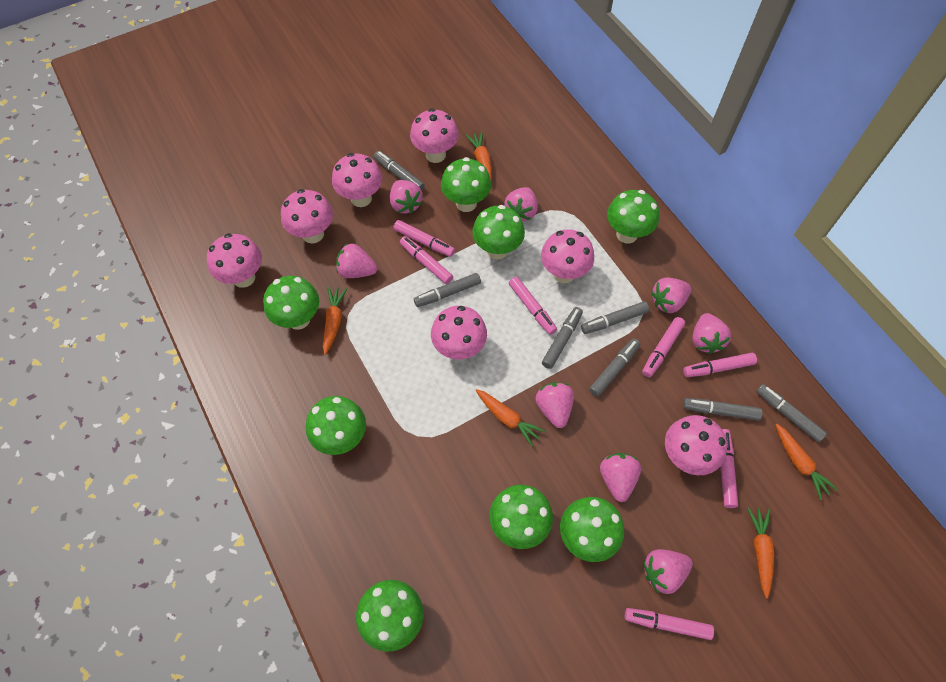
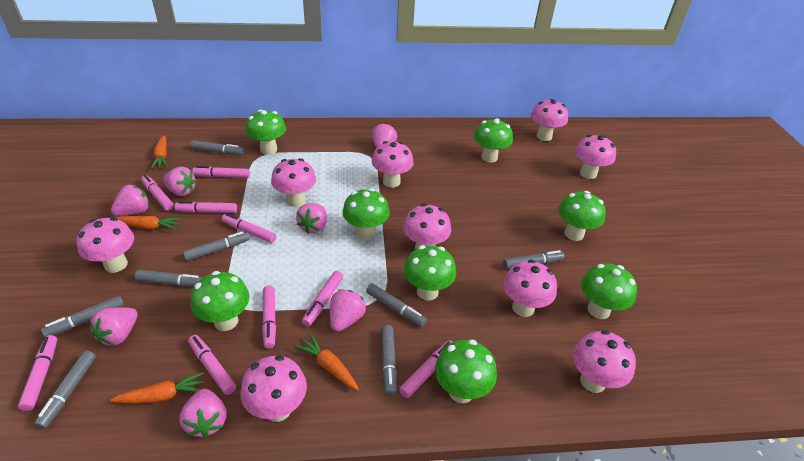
grey marker: [374,151,425,191] [414,273,481,307] [542,307,583,369] [581,301,649,334] [589,339,640,397] [683,398,763,421] [756,384,827,442] = 7 -> [34,350,96,429] [41,295,124,337] [135,270,203,287] [183,231,249,261] [191,140,244,155] [366,283,427,327] [381,325,397,396] [503,250,564,270] = 8
orange carrot: [323,287,347,355] [466,131,492,181] [476,389,545,446] [747,507,774,598] [775,424,838,500] = 5 -> [110,372,204,404] [116,216,182,230] [151,135,168,169] [295,334,359,391] = 4
pink marker: [393,220,455,257] [400,236,453,284] [509,277,557,335] [625,608,714,640] [642,317,685,377] [683,353,757,377] [721,429,738,508] = 7 -> [18,335,57,411] [141,175,174,211] [174,201,237,213] [188,335,236,395] [192,166,250,178] [222,213,276,243] [262,286,276,348] [302,271,343,326] [399,340,452,398] = 9
pink mushroom: [207,233,262,288] [281,189,333,244] [332,153,382,207] [410,108,459,163] [431,306,487,360] [541,229,594,283] [665,415,727,475] = 7 -> [76,217,134,273] [240,355,307,422] [271,158,316,207] [372,141,414,188] [403,204,451,249] [503,260,557,317] [531,99,568,141] [573,330,636,393] [575,135,616,179] = 9
pink strawberry: [336,243,377,278] [390,180,423,214] [504,187,538,221] [536,383,574,428] [600,453,641,502] [643,549,693,594] [651,277,692,313] [692,313,731,354] = 8 -> [90,307,138,346] [111,185,149,216] [163,167,197,196] [179,389,227,438] [296,203,327,233] [330,289,366,332] [372,123,397,148] = 7

